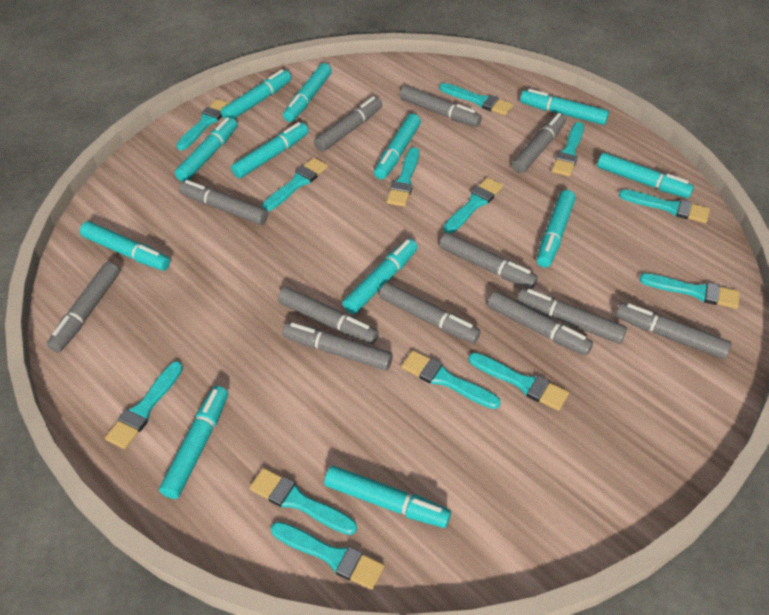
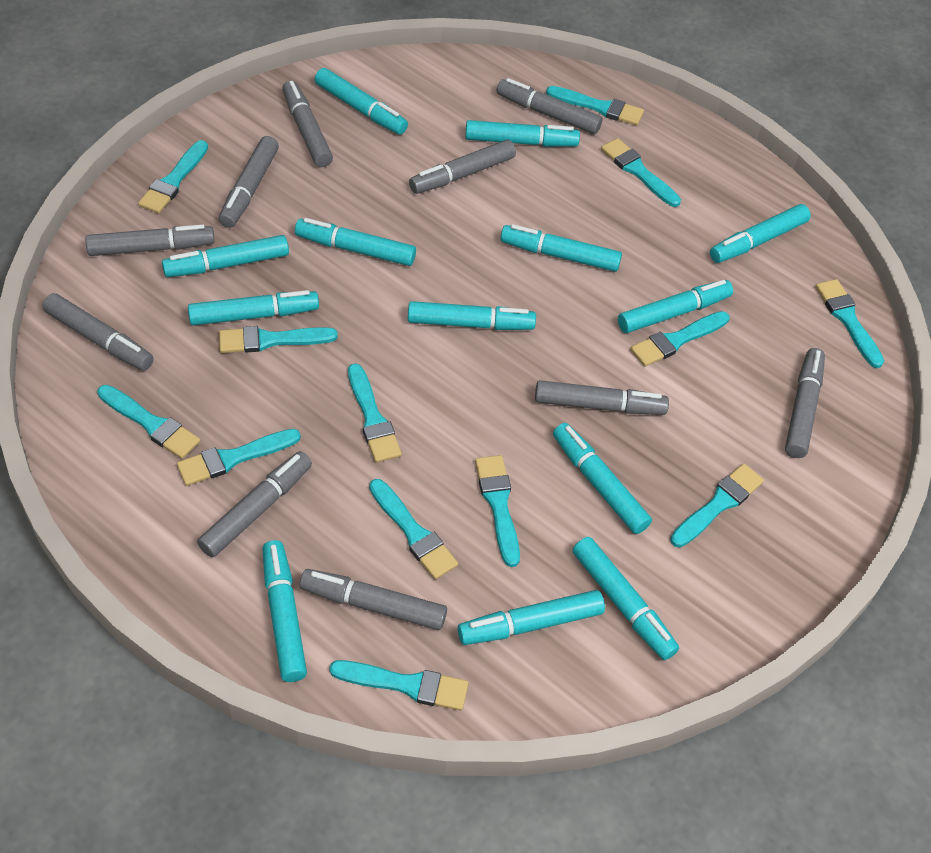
grey marker: [47,262,120,352] [179,180,268,225] [278,287,379,344] [283,322,393,371] [314,96,382,152] [379,282,481,344] [400,85,482,127] [439,233,538,289] [487,291,593,356] [512,113,566,174] [517,288,627,344] [616,303,732,359] = 12 -> [42,293,154,371] [86,224,215,256] [197,451,312,557] [219,136,279,228] [282,80,333,167] [300,569,447,630] [409,140,516,194] [497,78,602,134] [535,380,669,415] [785,348,825,458] = 10
turquoise marker: [80,221,170,271] [159,386,228,499] [175,117,238,181] [221,69,291,119] [231,122,309,178] [283,63,332,122] [324,466,451,528] [342,239,418,314] [374,114,421,179] [520,89,609,125] [537,190,576,268] [597,153,694,198] = 12 -> [162,235,289,277] [188,290,319,325] [263,540,307,682] [295,218,416,266] [315,68,408,135] [408,301,536,330] [458,590,605,645] [465,120,580,147] [500,224,622,272] [553,423,652,534] [573,537,679,660] [618,280,733,333] [710,204,811,263] = 13

